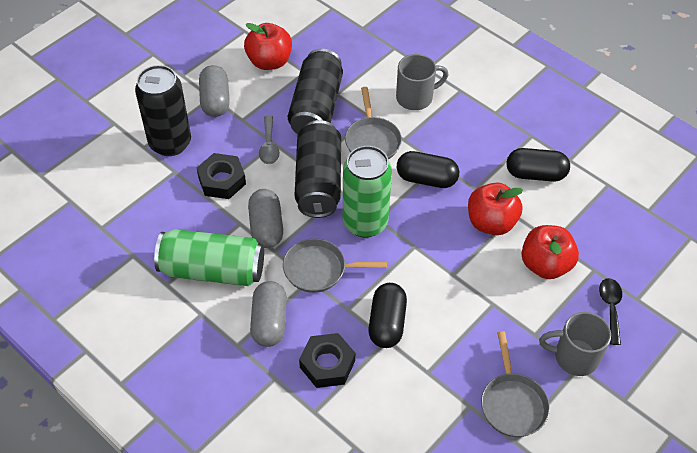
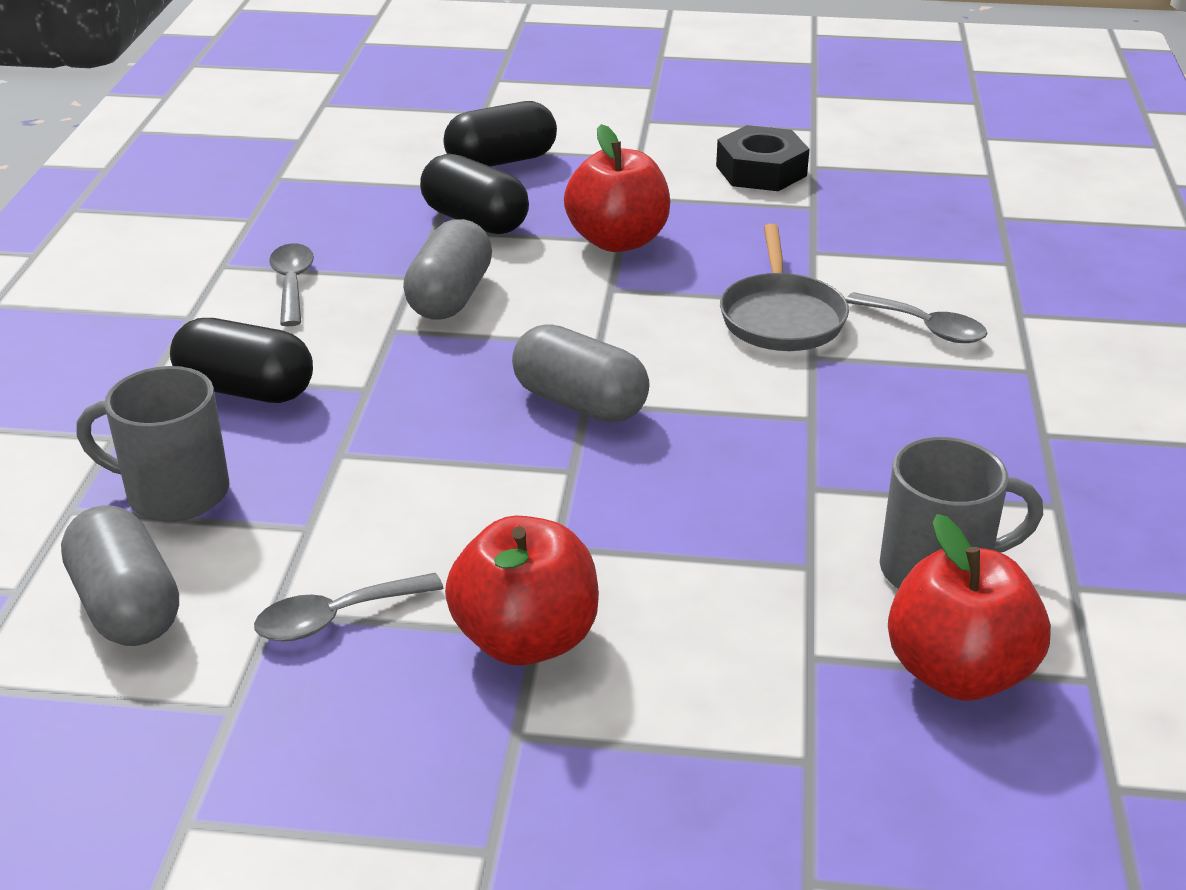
black can: [135,65,191,156] [288,49,343,134] [295,120,341,218] = 3 -> none = 0
black nut: [197,153,246,199] [299,333,355,388] = 2 -> [716,125,810,191] = 1
black spoon: [599,278,622,345] = 1 -> none = 0
green can: [154,229,264,286] [343,146,392,238] = 2 -> none = 0
grey pan: [283,238,387,293] [345,87,402,160] [481,331,550,437] = 3 -> [720,224,849,351] = 1
grey spoon: [259,115,279,164] = 1 -> [254,573,444,642] [269,243,314,326] [846,292,987,343] = 3

